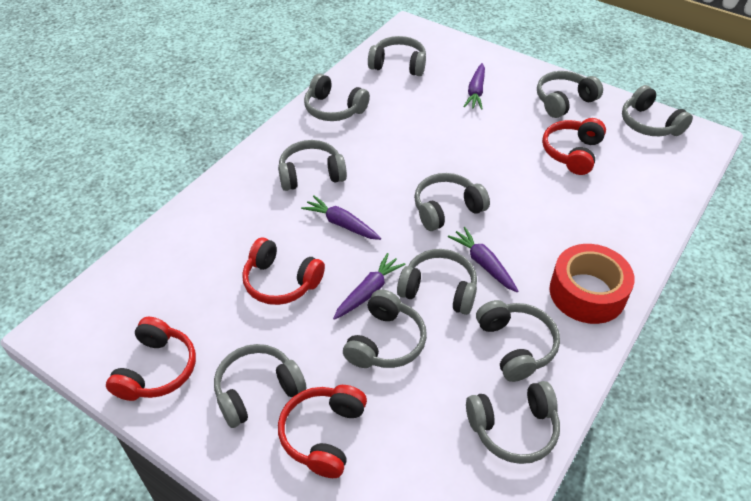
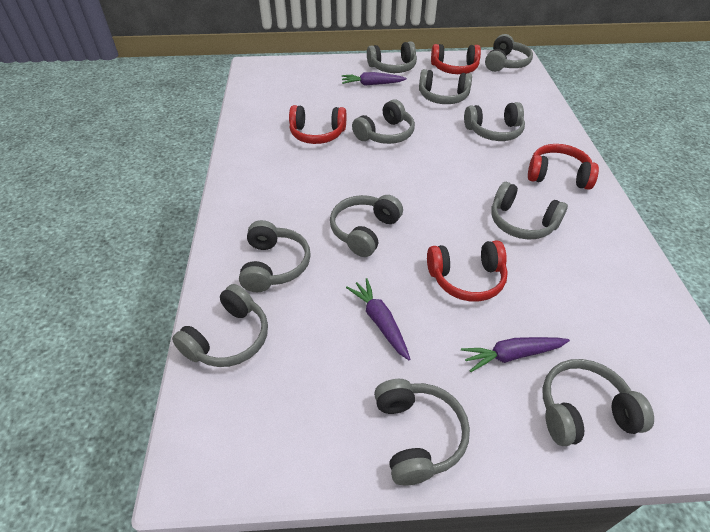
purple carrot: [301,195,381,240] [333,253,406,320] [448,227,518,292] [463,63,485,110] = 4 -> [342,72,407,86] [346,278,410,360] [461,337,570,372] = 3
red tape: [549,244,635,324] = 1 -> none = 0

